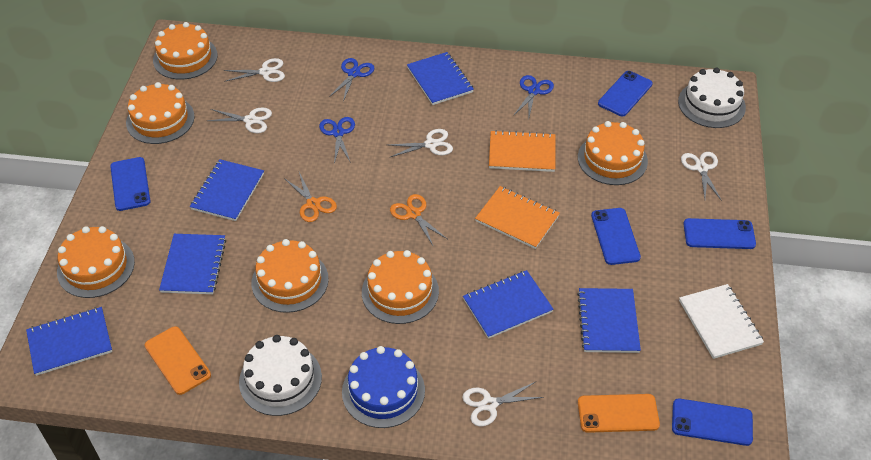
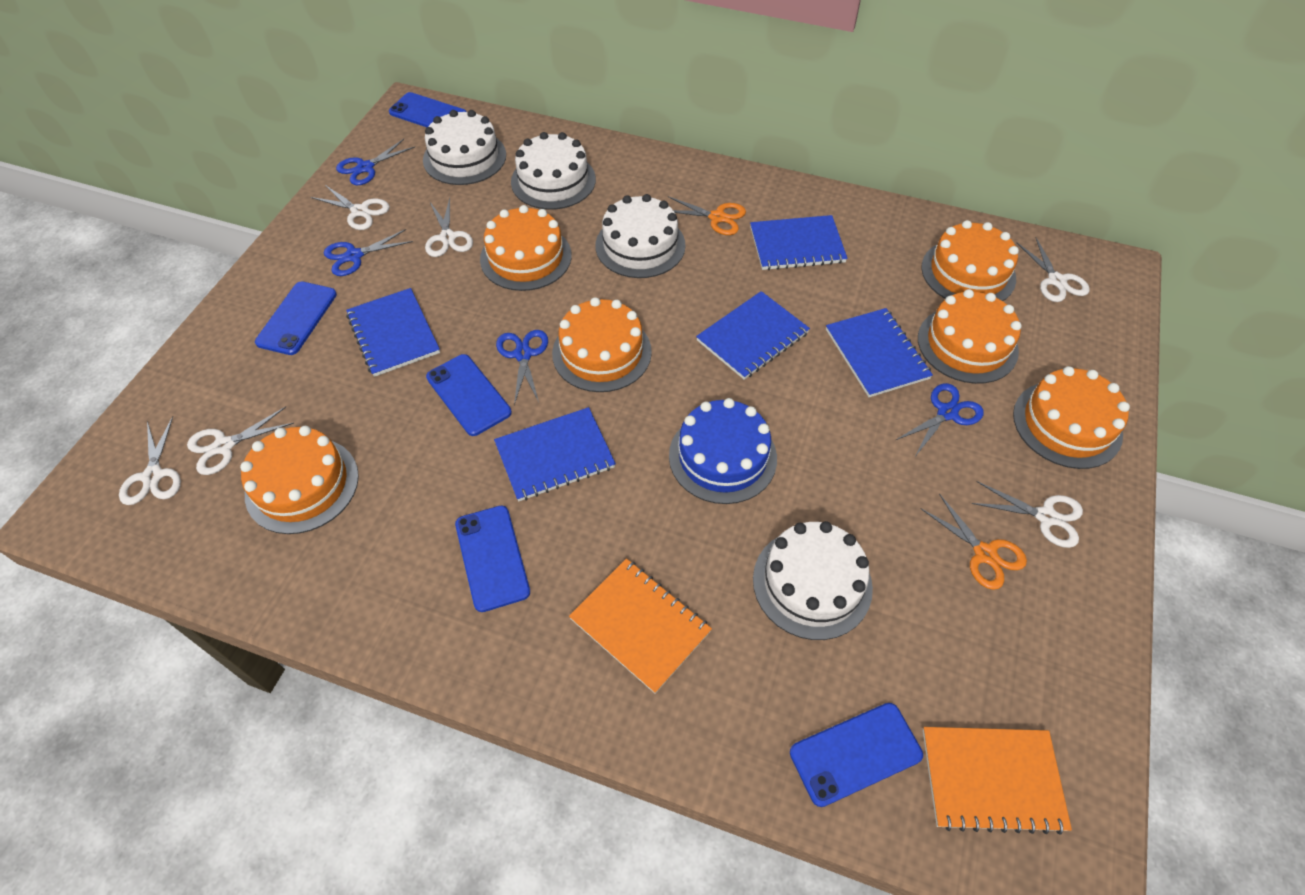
blue notebook: [26,307,112,376] [159,234,226,294] [190,159,264,221] [407,52,474,105] [463,270,554,339] [577,288,641,353] = 6 -> [346,288,440,377] [494,407,616,501] [696,291,810,380] [750,215,848,270] [826,308,933,397] = 5
blue scissors: [319,117,355,164] [329,58,374,102] [513,75,554,117] = 3 -> [324,229,413,276] [336,139,415,185] [496,330,548,405] [896,383,984,455] = 4
orange phone: [145,326,211,395] [578,394,660,433] = 2 -> none = 0
white cake: [239,335,322,416] [678,67,746,128] = 2 -> [423,110,506,185] [511,132,596,210] [595,194,686,278] [753,521,873,640] = 4
white notebook: [679,284,764,359] = 1 -> none = 0
white scissors: [208,108,272,133] [223,58,285,82] [389,129,453,157] [462,382,544,426] [681,152,722,201] = 5 -> [119,416,181,505] [187,407,294,475] [311,185,390,230] [425,198,473,257] [971,481,1083,548] [1016,237,1090,302] = 6

